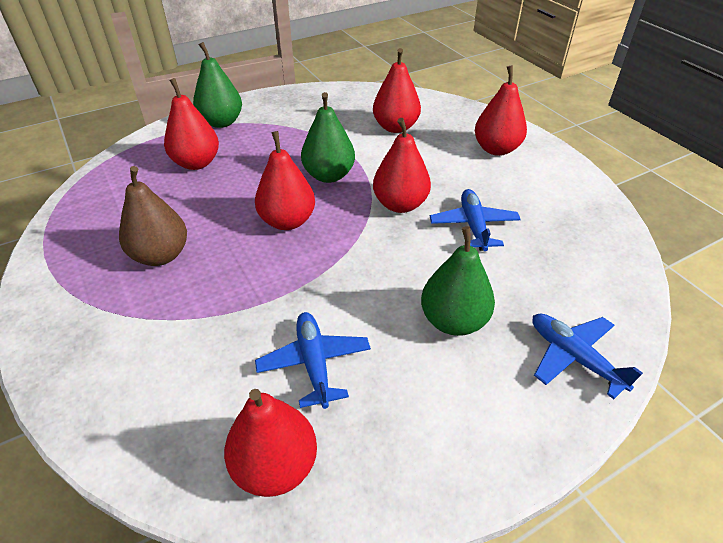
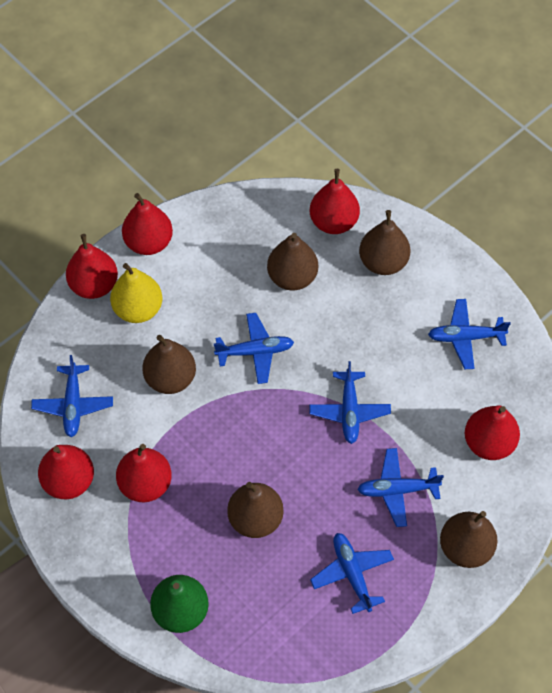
blue plane: [255,312,371,409] [430,189,521,251] [532,313,643,399] = 3 -> [31,355,113,437] [214,313,294,384] [309,361,391,444] [310,533,394,614] [357,448,444,527] [428,299,511,369] = 6
brown pear: [119,166,187,266] = 1 -> [142,335,196,394] [227,482,284,538] [267,233,318,290] [359,210,410,275] [440,511,498,568] = 5
green pear: [193,42,242,128] [301,92,355,183] [421,226,495,336] = 3 -> [150,575,209,633] = 1
yellow pear: none = 0 -> [110,263,163,323] = 1

